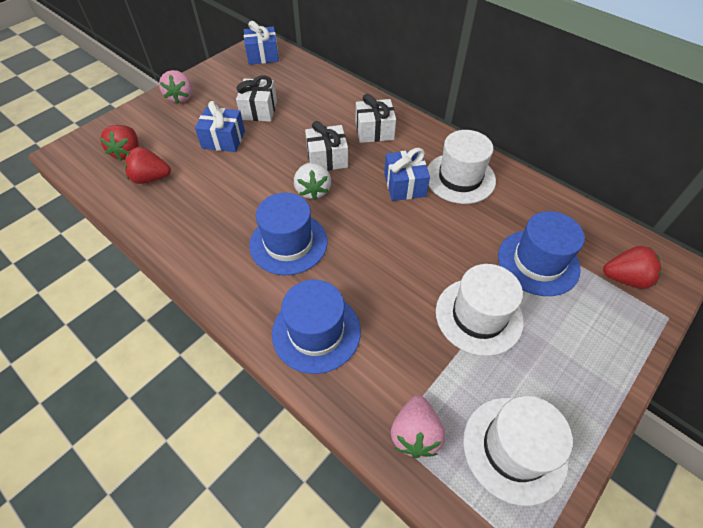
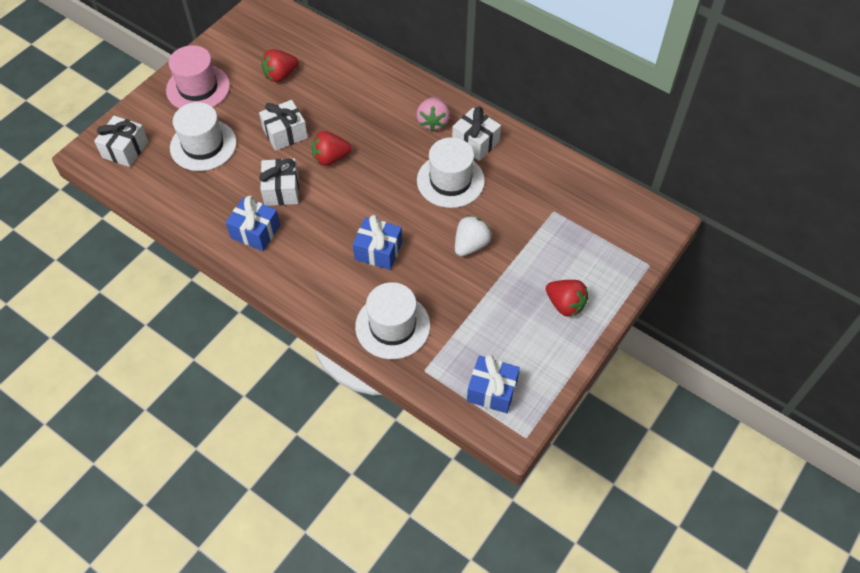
blue hat: [249,193,328,275] [272,280,361,374] [498,211,585,296] = 3 -> none = 0
pink hat: none = 0 -> [166,45,230,108] = 1
pink strawberry: [159,70,192,104] [391,395,445,458] = 2 -> [416,97,450,132] = 1
white gift: [236,75,277,122] [305,121,348,171] [356,94,396,143] = 3 -> [94,116,149,167] [259,100,308,151] [259,158,299,206] [452,107,501,161] = 4

